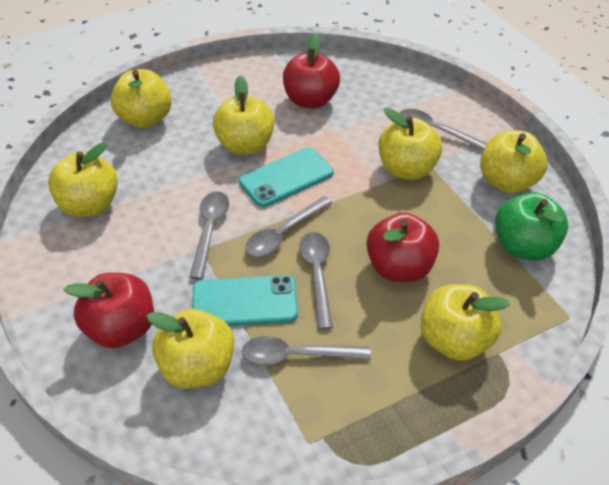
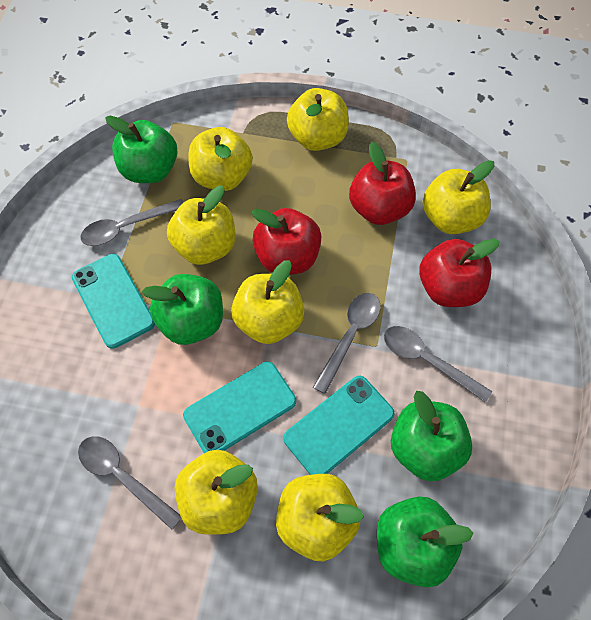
green apple: [495,192,568,261] = 1 -> [105,116,177,183] [142,274,223,345] [377,496,474,587] [391,391,472,481] = 4
grey spoon: [189,192,229,280] [242,336,371,366] [245,196,332,257] [299,232,333,330] [399,109,487,151] = 5 -> [78,436,182,530] [80,199,184,246] [313,293,381,394] [384,326,492,403] = 4
turquoise phone: [192,275,298,326] [239,147,334,207] = 2 -> [72,254,155,349] [183,362,296,453] [283,376,395,475] = 3

